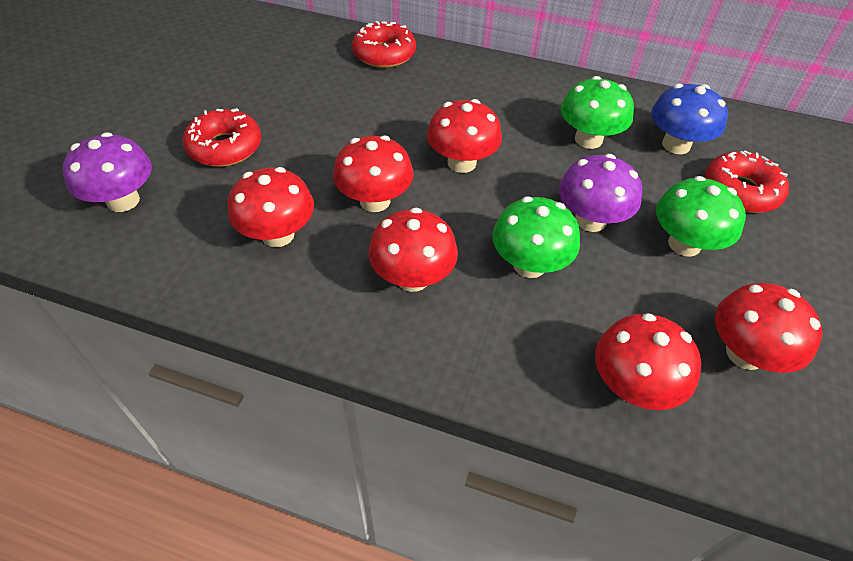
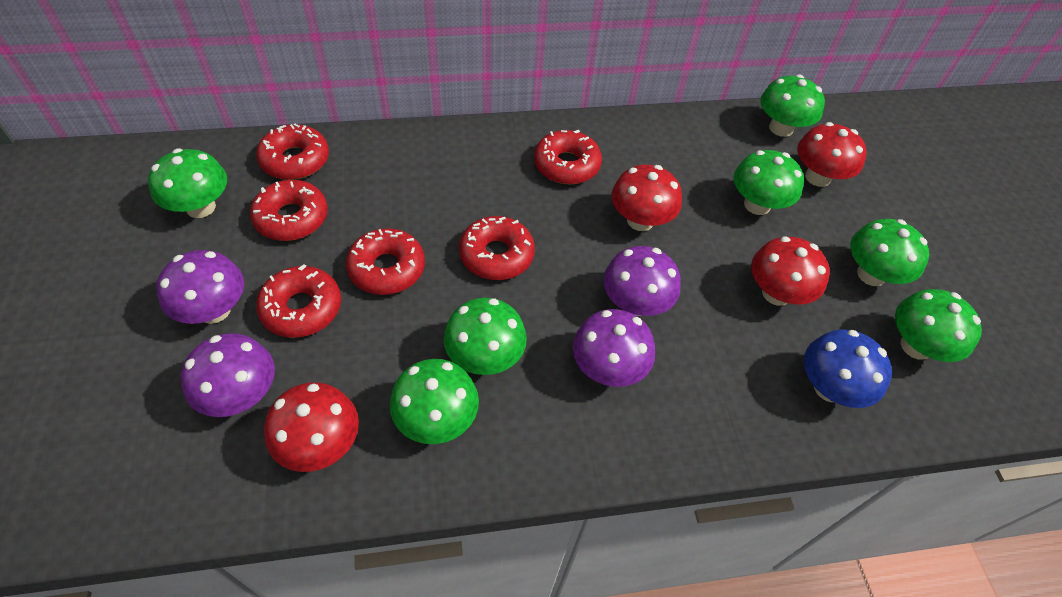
green mushroom: [492,196,580,278] [561,76,634,149] [656,176,746,257] = 3 -> [148,149,227,218] [390,359,479,444] [443,298,527,375] [733,150,804,215] [760,75,825,137] [850,219,929,286] [895,289,982,362] = 7
purple mushroom: [62,132,152,212] [559,154,642,232] = 2 -> [156,250,244,324] [181,333,275,417] [573,309,655,387] [603,246,681,316] = 4
red donut: [183,108,261,167] [352,21,416,68] [705,150,789,213] = 3 -> [250,180,328,241] [256,124,329,180] [256,265,341,338] [346,228,425,295] [459,216,535,280] [534,130,602,185] = 6
red mushroom: [228,167,314,247] [333,135,414,212] [368,208,458,292] [427,99,502,173] [595,313,701,410] [715,283,822,373] = 6 -> [264,382,359,472] [611,164,682,231] [751,236,830,306] [797,122,867,187] = 4

